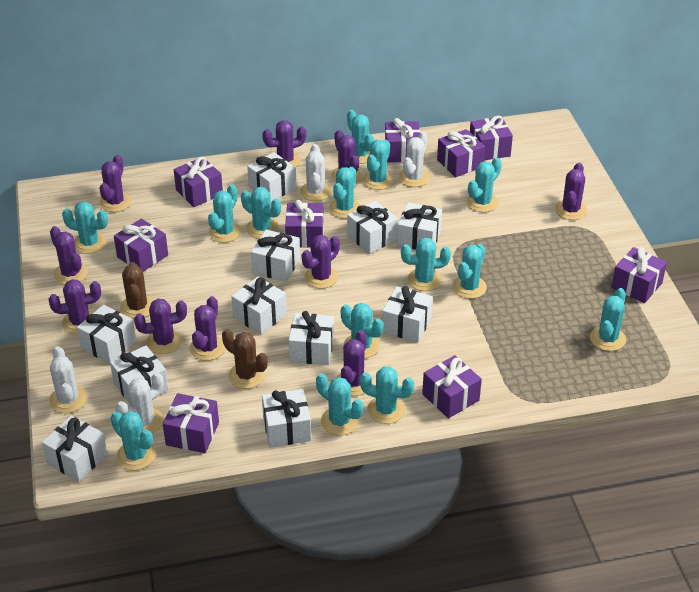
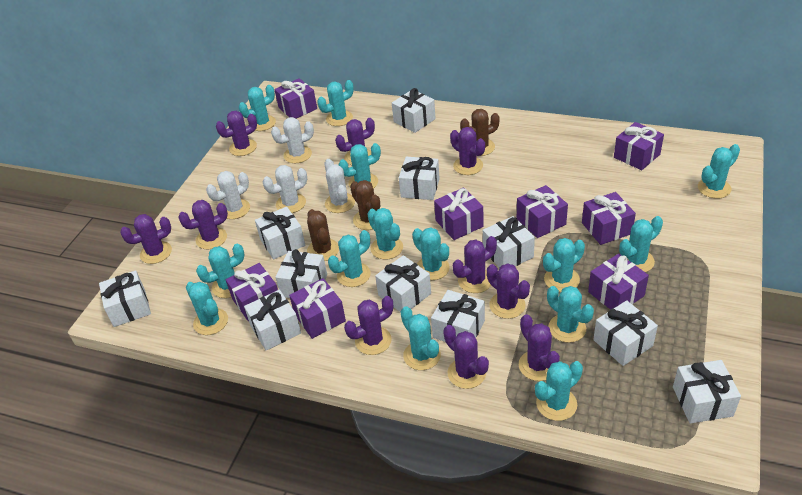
brown cactus: [120,262,154,319] [222,329,268,389] = 2 -> [307,209,339,261] [350,180,380,230] [460,109,500,156] = 3
purple gift: [114,218,168,272] [163,393,219,453] [174,157,223,207] [285,200,324,248] [385,118,420,163] [422,355,482,418] [437,129,485,177] [470,116,513,160] [611,247,667,303] = 9 -> [226,263,278,321] [274,78,317,118] [289,278,346,339] [434,188,484,240] [517,185,568,238] [582,192,636,245] [588,254,649,310] [614,122,664,170] = 8

